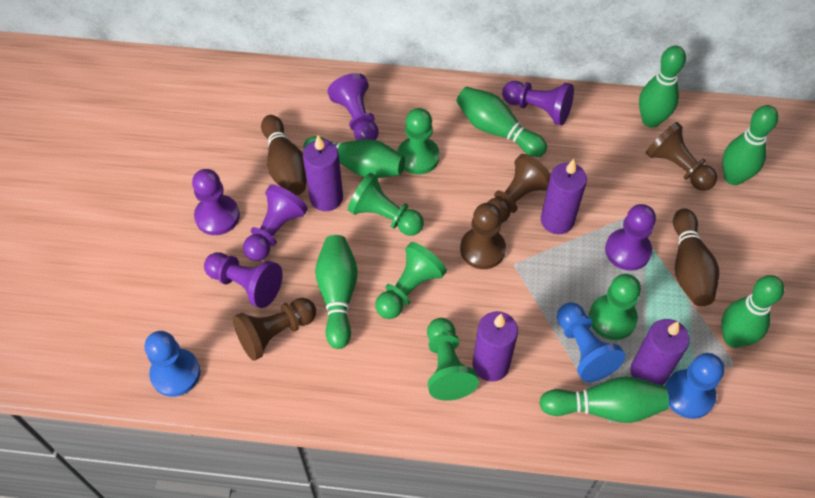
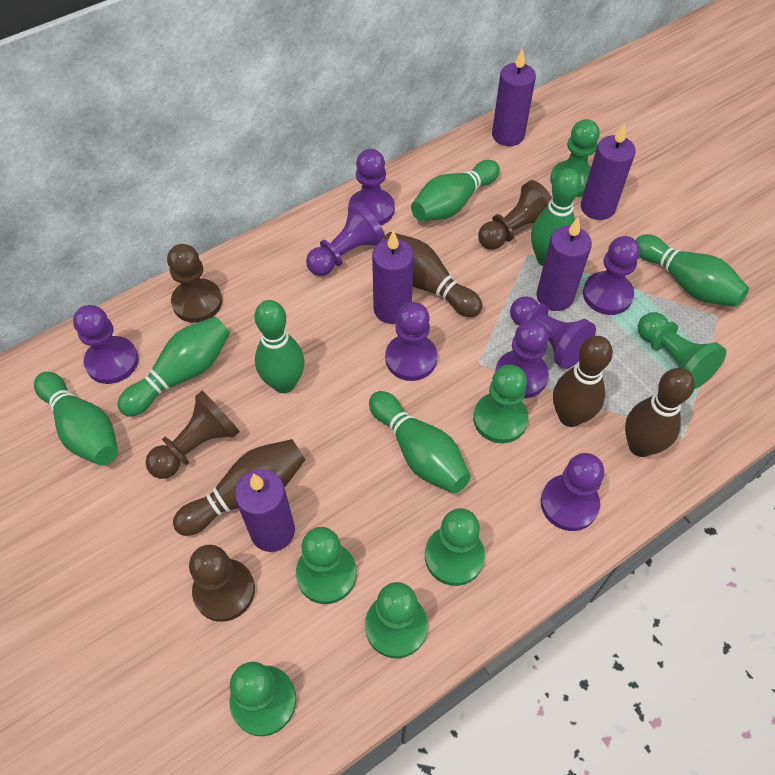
blue pawn: [145,331,201,397] [557,302,626,382] [665,353,725,419] = 3 -> none = 0
brown bowling pin: [261,115,307,195] [673,208,719,306] = 2 -> [173,439,305,536] [381,232,483,317] [553,336,613,427] [625,368,695,457] = 4
green pawn: [348,173,424,236] [375,242,447,319] [397,108,440,174] [427,318,479,401] [589,274,641,340] = 5 -> [229,662,297,736] [296,527,357,604] [365,582,428,658] [425,508,485,586] [473,364,529,443] [550,119,600,197] [638,312,726,389] = 7
purple candle: [303,135,343,211] [473,311,518,382] [541,159,587,234] [630,319,690,386] = 4 -> [235,469,295,552] [372,231,414,324] [492,48,536,146] [537,217,592,311] [581,123,636,220] = 5
purple pawn: [192,169,240,235] [204,252,282,308] [243,185,308,261] [328,73,379,140] [502,81,574,125] [605,204,656,271] = 6 -> [73,305,139,384] [306,202,385,276] [349,149,395,225] [385,302,437,381] [495,320,549,399] [510,296,596,369] [541,453,604,531] [583,236,640,315] = 8

